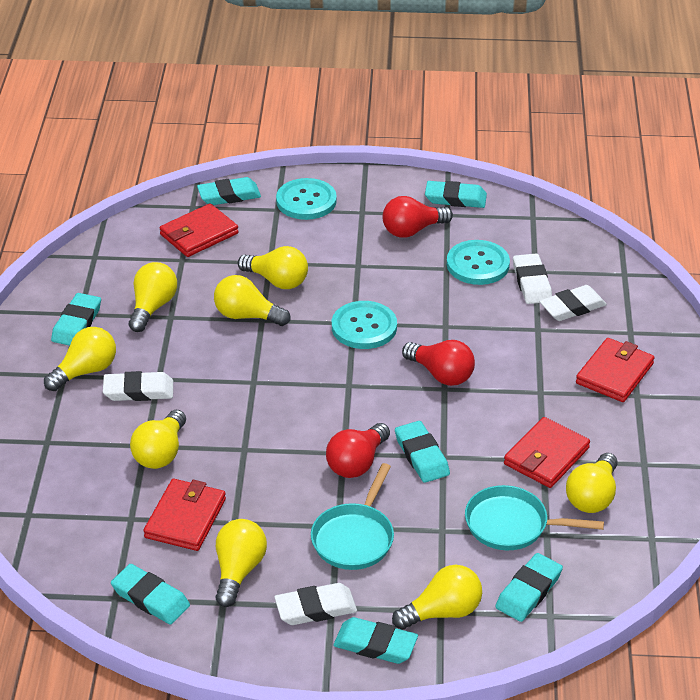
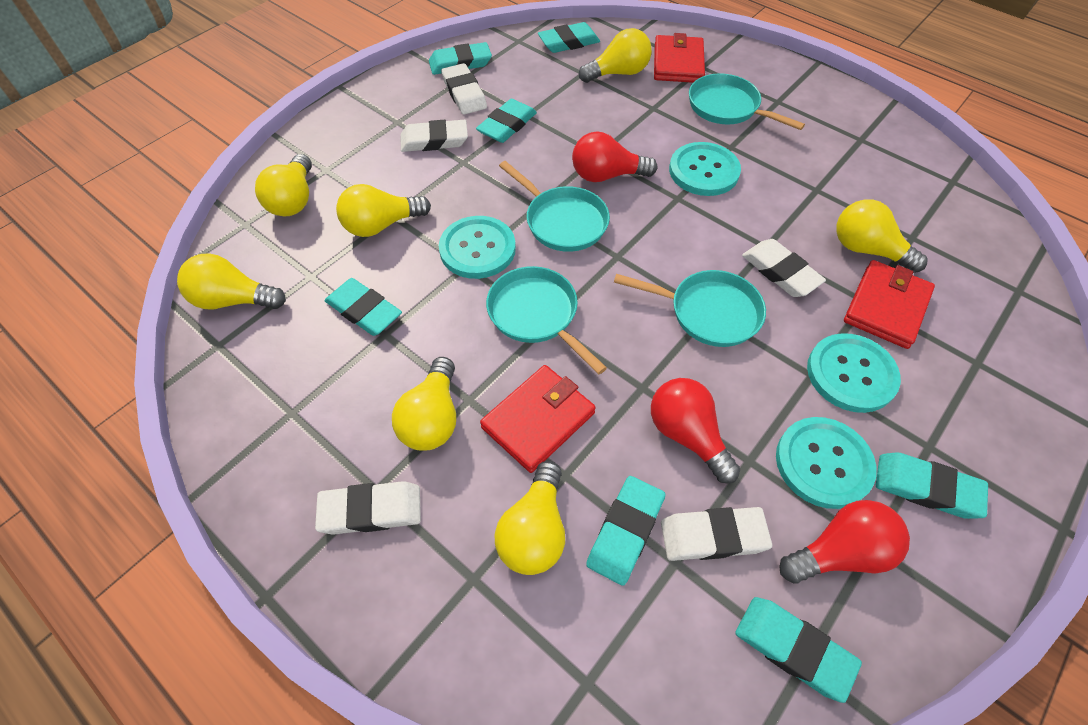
red wallet: [143,479,226,551] [160,203,239,257] [504,417,590,488] [576,338,655,402] = 4 -> [480,365,596,473] [654,33,705,83] [844,260,935,349] = 3
turquoise button: [276,178,337,220] [332,301,397,349] [447,240,510,285] = 3 -> [439,216,516,279] [669,142,741,196] [776,417,877,509] [807,333,901,413] = 4
turquoise pan: [311,463,394,570] [465,485,604,550] = 2 -> [486,266,607,374] [499,161,610,252] [614,270,766,347] [689,73,805,130] = 4
white eraser: [103,371,173,401] [274,583,357,625] [513,253,552,304] [539,285,607,321] = 4 -> [315,481,421,535] [401,120,468,152] [441,63,487,115] [661,507,772,561] [742,239,826,297] = 5
yellow light bulb: [44,327,116,391] [129,262,177,332] [130,410,186,469] [214,275,290,326] [216,519,267,607] [238,246,308,289] [392,565,482,630] [566,453,617,513] = 8 -> [177,253,286,309] [255,154,312,217] [336,184,431,237] [392,357,456,451] [495,461,565,575] [579,28,652,83] [836,199,928,273] = 7

